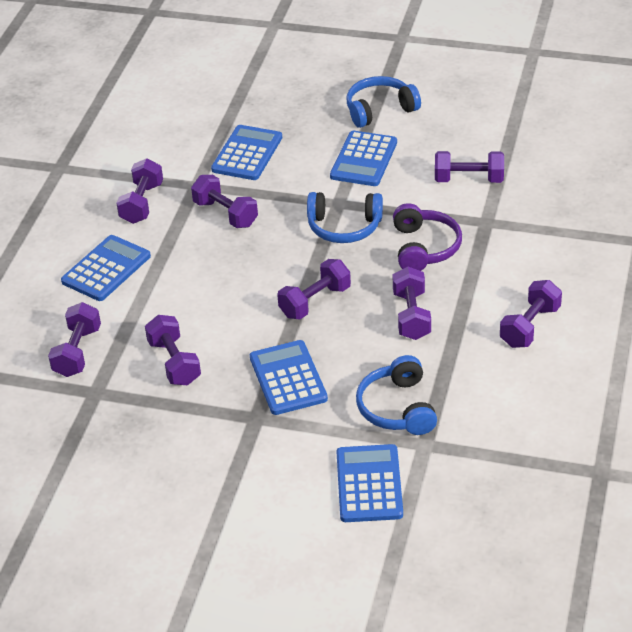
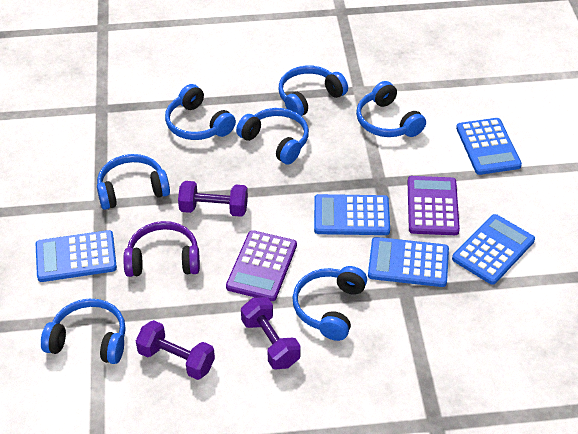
blue headphones: [307,192,383,243] [346,76,421,128] [356,355,437,435] = 3 -> [41,299,126,364] [97,154,170,210] [165,84,236,140] [236,108,309,164] [279,65,348,116] [292,266,367,341] [356,81,426,137] = 7
purple calculator: none = 0 -> [226,230,297,301] [408,176,460,235] = 2
purple dumbbell: [48,302,101,377] [116,158,163,224] [145,315,201,385] [191,175,258,228] [277,259,351,319] [393,267,431,340] [435,151,504,183] [500,280,562,348] = 8 -> [136,320,215,380] [178,181,248,217] [241,297,301,369] = 3

